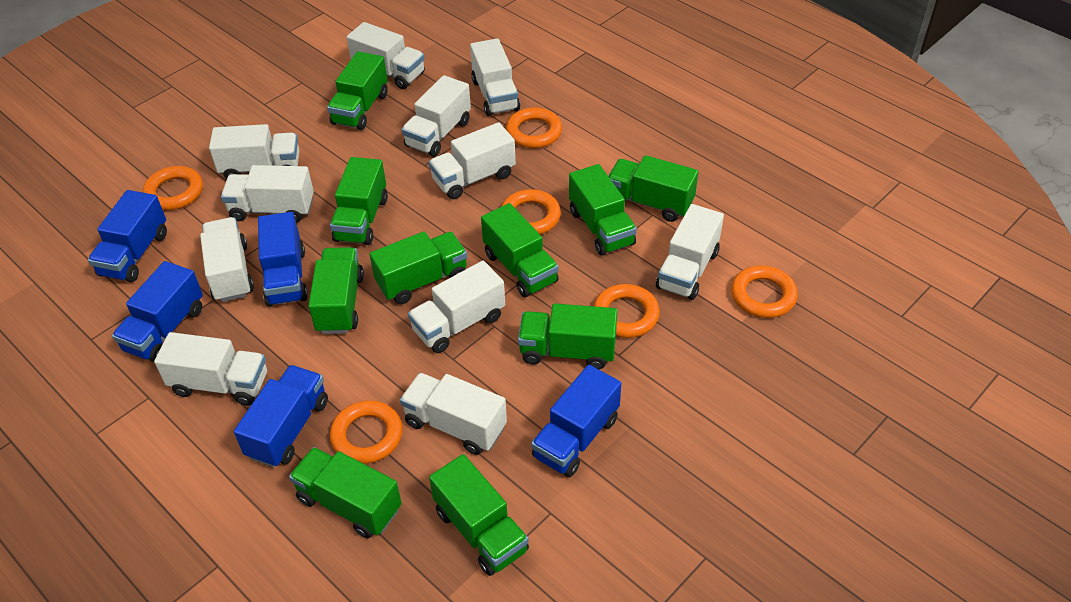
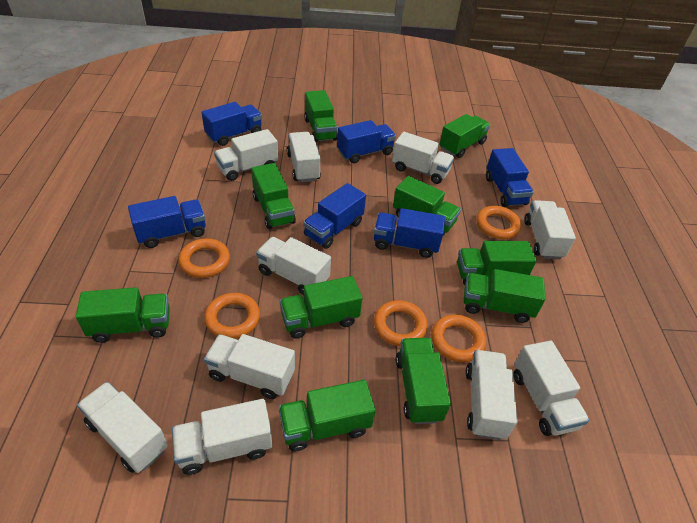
blue truck: [88,190,167,282] [112,261,203,362] [234,365,328,468] [258,212,308,306] [531,365,621,477] = 5 -> [128,196,206,248] [201,102,262,146] [303,183,366,249] [337,120,396,163] [374,208,445,258] [486,148,534,207] = 6
orange ring: [143,166,203,210] [330,400,403,464] [501,189,561,234] [506,108,562,148] [594,284,660,338] [731,265,798,318] = 6 -> [178,238,230,278] [204,293,260,339] [374,300,428,347] [431,314,486,362] [476,206,521,239] = 5
white truck: [154,332,267,406] [200,217,254,302] [209,124,300,179] [221,165,314,223] [347,22,425,89] [400,373,507,455] [402,75,471,157] [408,261,505,353] [429,122,516,199] [470,38,520,116] [656,204,724,300] = 11 -> [77,382,168,473] [172,399,272,475] [204,334,295,399] [214,129,278,181] [256,237,331,295] [287,132,321,182] [392,132,454,184] [466,350,517,440] [513,341,589,436] [524,200,576,259] = 10

